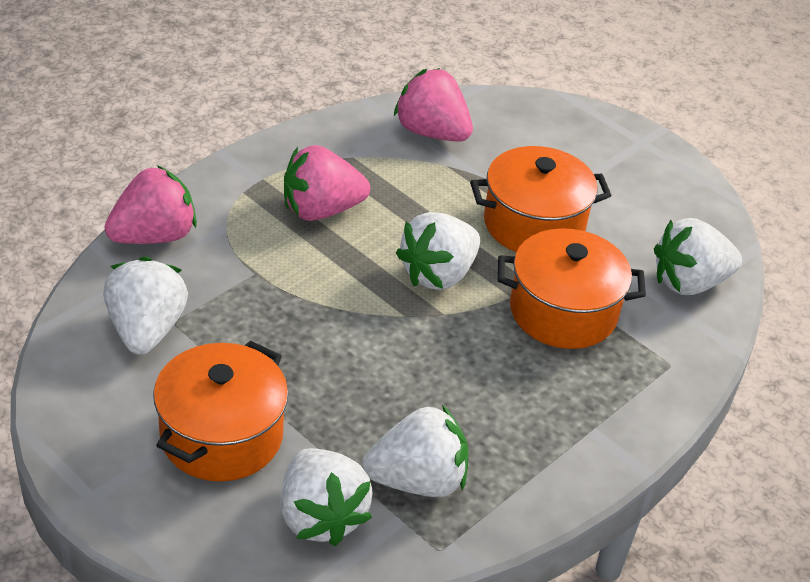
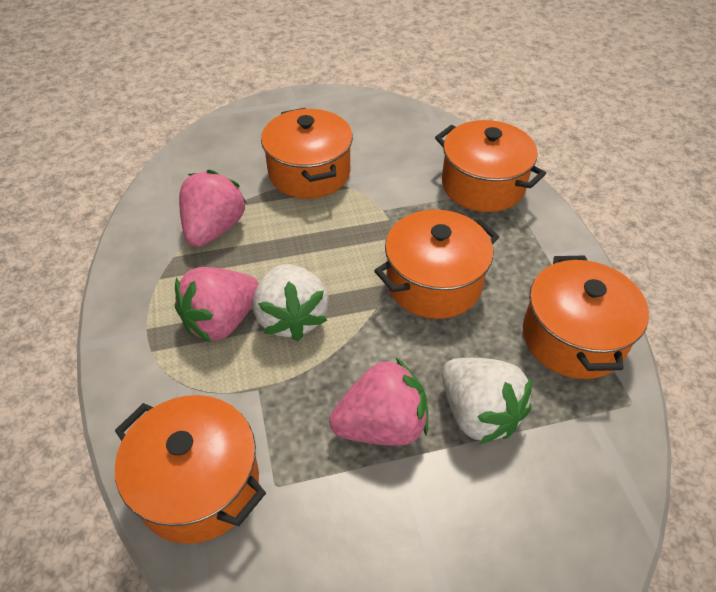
orange pot: [153,341,288,482] [470,146,612,252] [498,228,646,349] = 3 -> [115,395,266,544] [261,108,353,199] [374,210,499,319] [435,120,546,212] [523,256,649,379] = 5
white strawberry: [103,256,188,355] [280,448,372,546] [362,405,468,497] [396,212,480,290] [654,218,742,295] = 5 -> [253,264,329,341] [442,358,532,444] = 2

